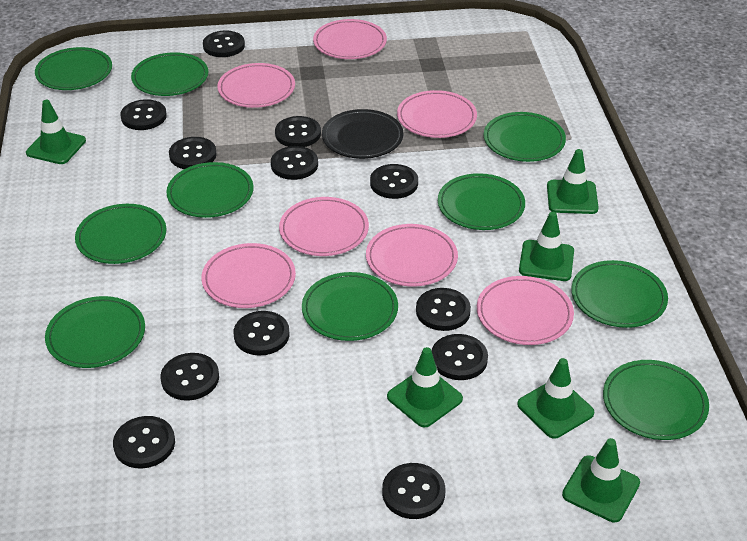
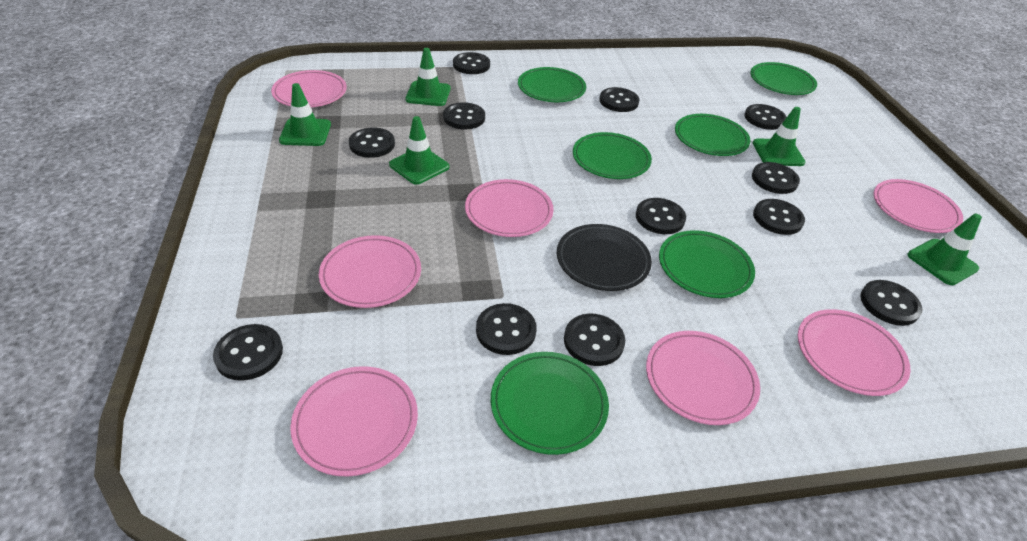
green plate: [35,47,112,90] [45,296,145,368] [75,204,166,264] [131,52,208,96] [166,162,254,218] [302,272,398,341] [438,173,525,230] [484,112,566,162] [571,260,668,328] [603,360,709,440] = 10 -> [491,352,609,455] [518,67,586,102] [573,132,652,179] [659,230,755,298] [675,114,750,156] [750,62,817,95] = 6
green traffic cone: [26,100,86,164] [387,347,463,427] [517,358,594,439] [519,212,574,281] [547,149,599,214] [562,438,640,522] = 6 -> [279,83,331,146] [389,116,449,185] [405,48,451,106] [753,107,805,166] [907,214,982,285] = 5

